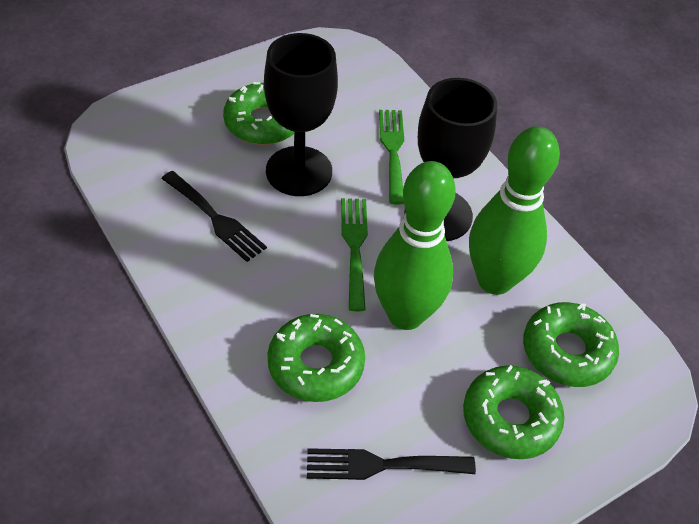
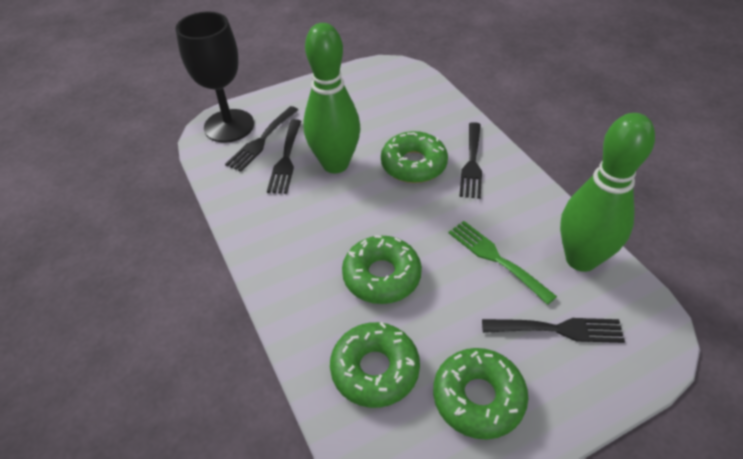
black fork: [161,171,267,262] [307,448,476,480] = 2 -> [225,106,298,172] [267,119,301,194] [459,122,482,199] [482,318,625,343] = 4
black goblet: [264,33,338,196] [404,78,497,241] = 2 -> [175,11,254,143] = 1
green fork: [341,198,368,311] [379,110,404,205] = 2 -> [448,221,557,305] = 1

